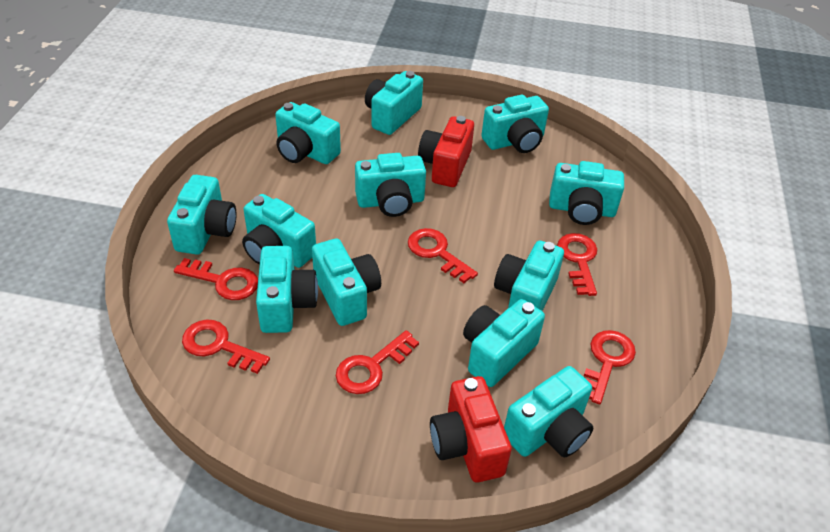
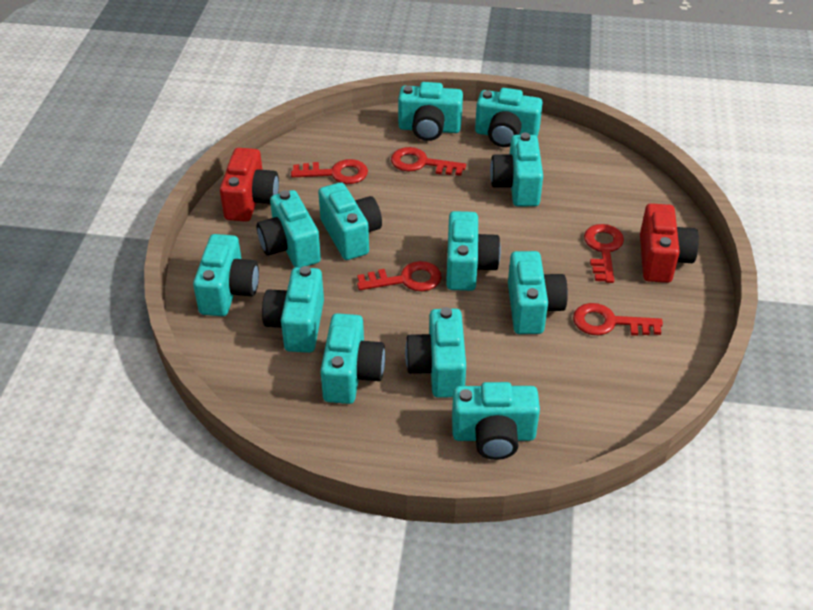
red key: [174,258,258,300] [182,320,270,374] [336,330,419,394] [408,228,478,283] [557,233,597,296] [584,330,636,404] = 6 -> [291,159,368,184] [357,261,442,291] [391,147,466,176] [573,303,663,336] [584,224,624,283] = 5

